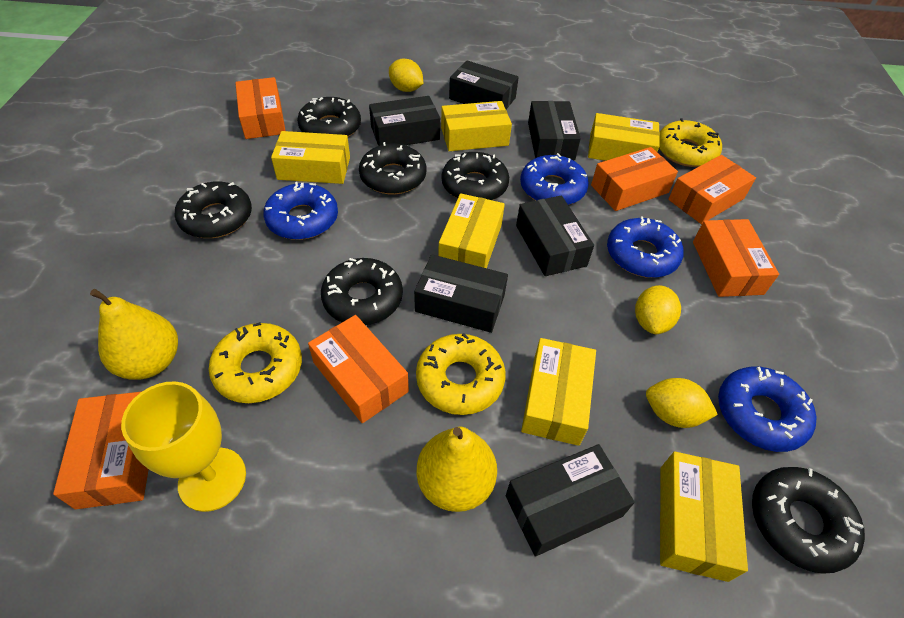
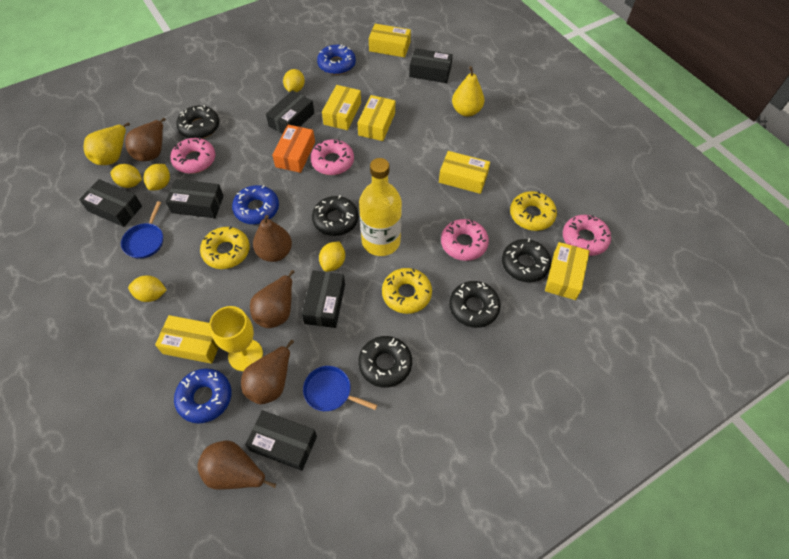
black donut: [175,182,252,238] [297,97,361,137] [321,258,403,325] [359,142,426,195] [441,152,509,200] [752,467,865,574] = 6 -> [176,105,220,139] [312,195,359,236] [358,336,412,388] [449,281,501,328] [502,239,551,282] = 5
blue donut: [263,182,338,240] [520,153,589,205] [607,216,684,278] [718,367,817,452] = 4 -> [174,369,232,424] [232,185,279,224] [317,44,356,75] = 3
blue pan: none = 0 -> [121,202,163,259] [303,366,377,411] = 2
brown pear: none = 0 -> [125,118,166,161] [197,441,276,490] [241,340,294,404] [250,270,295,328] [253,215,292,262] = 5
orange box: [53,392,149,509] [235,77,286,139] [308,315,409,423] [591,147,678,211] [668,155,756,224] [693,219,779,297] = 6 -> [272,125,315,173] = 1
pink donut: none = 0 -> [170,137,215,174] [310,139,354,175] [441,219,489,261] [563,215,611,256] = 4
yellow bottle: none = 0 -> [359,158,402,256] = 1
yellow lemon: [389,59,423,92] [635,285,681,334] [646,378,718,428] = 3 -> [111,164,142,188] [128,275,167,302] [144,164,170,190] [283,69,305,92] [319,241,345,272] = 5

